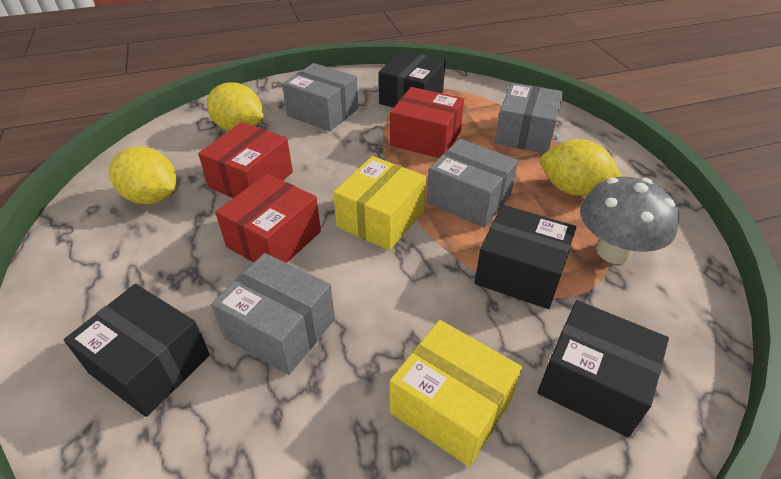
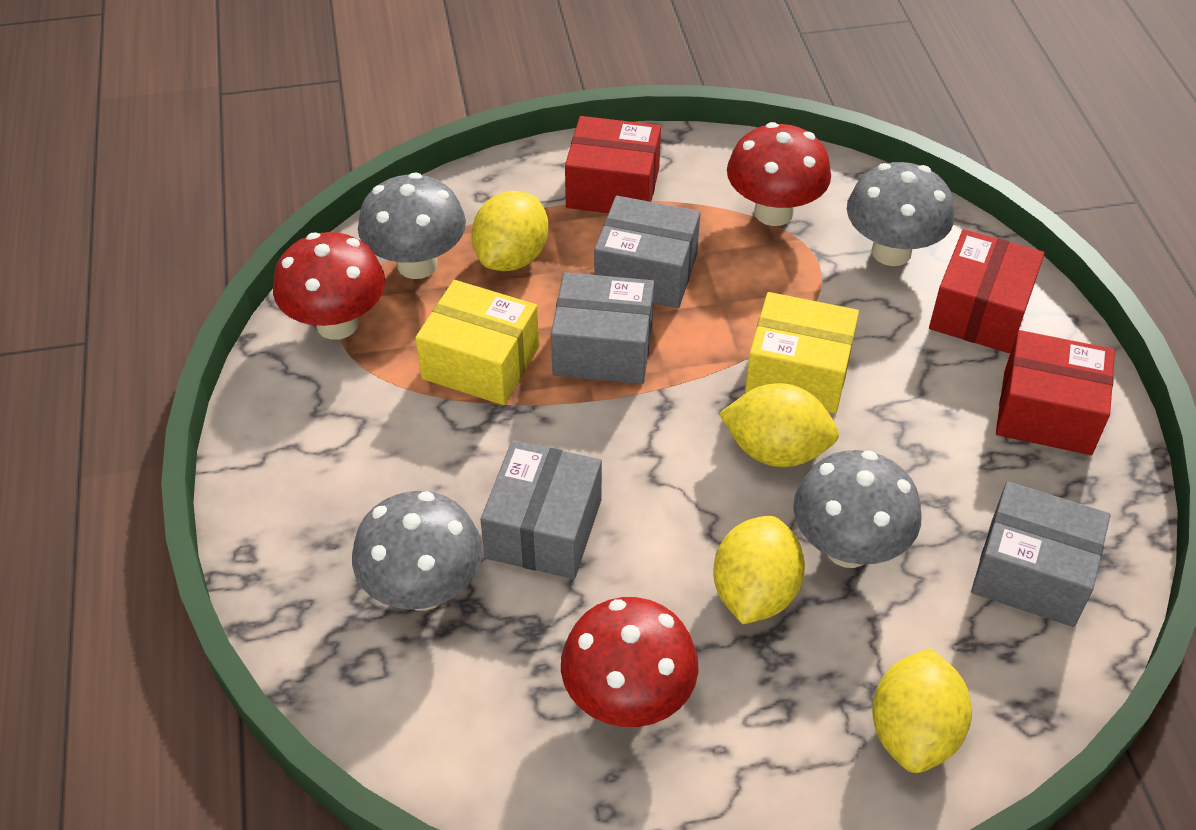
black box: [64,284,210,417] [379,50,445,108] [474,205,576,309] [537,300,669,437] = 4 -> none = 0
grey mushroom: [580,177,679,264] = 1 -> [352,491,483,611] [358,172,466,279] [793,450,922,568] [847,162,954,266] = 4
red mushroom: none = 0 -> [273,232,385,340] [561,597,699,727] [727,122,831,226] = 3
yellow lemon: [109,147,176,204] [207,83,264,131] [540,139,622,196] = 3 -> [471,191,548,271] [713,516,805,624] [719,383,839,467] [872,648,972,773] = 4

